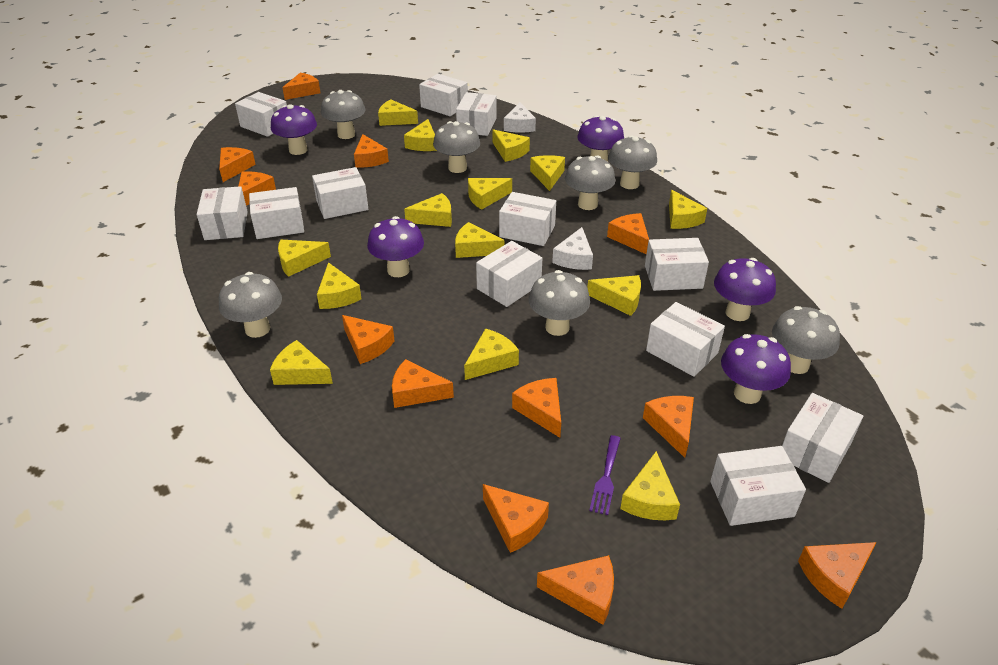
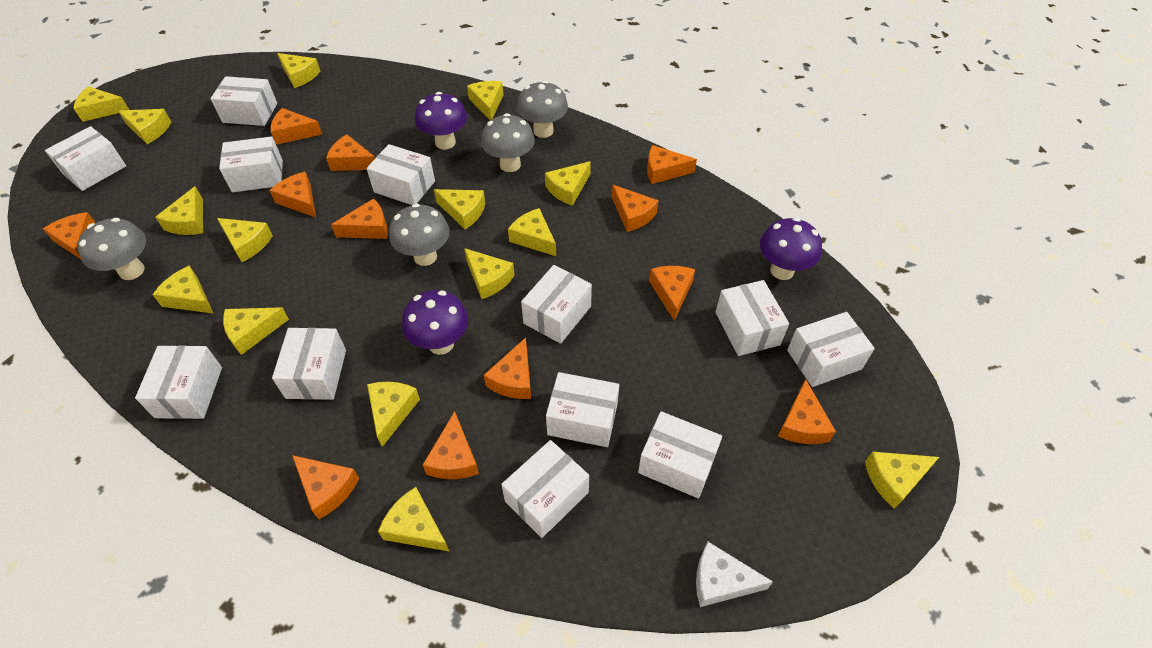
grey mushroom: [219,272,282,338] [321,90,365,139] [433,121,480,173] [528,270,590,336] [565,155,615,210] [608,135,657,189] [772,306,840,374] = 7 -> [77,218,146,280] [389,204,450,266] [481,113,535,172] [517,81,568,138] = 4
purple fork: [589,435,621,515] = 1 -> none = 0
purple mushroom: [271,104,317,155] [367,216,424,277] [577,115,624,161] [714,258,776,321] [721,334,791,404] = 5 -> [402,290,468,355] [415,92,467,150] [760,217,822,280] = 3
white cheese: [504,102,536,133] [552,227,593,270] = 2 -> [696,542,773,607] = 1
yellow cheese: [270,340,333,385] [278,240,331,277] [317,262,361,309] [378,99,418,126] [404,119,437,151] [404,193,452,227] [455,222,505,258] [464,328,519,380] [468,178,512,210] [492,129,530,162] [530,155,565,191] [587,275,641,316] [620,451,680,520] [669,190,707,229] = 14 -> [74,86,129,122] [118,109,171,144] [152,265,214,314] [155,186,203,235] [217,218,273,262] [223,307,289,355] [277,53,321,88] [367,382,420,447] [378,487,450,552] [434,189,485,229] [464,248,515,299] [467,81,504,120] [508,208,556,256] [545,161,591,206] [865,452,939,509] = 15

